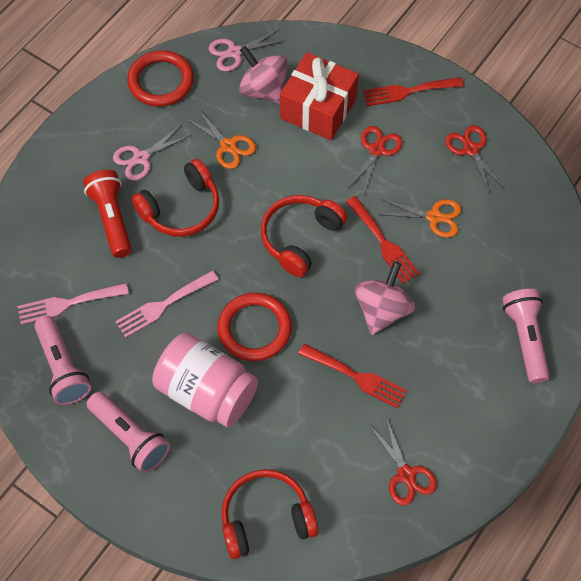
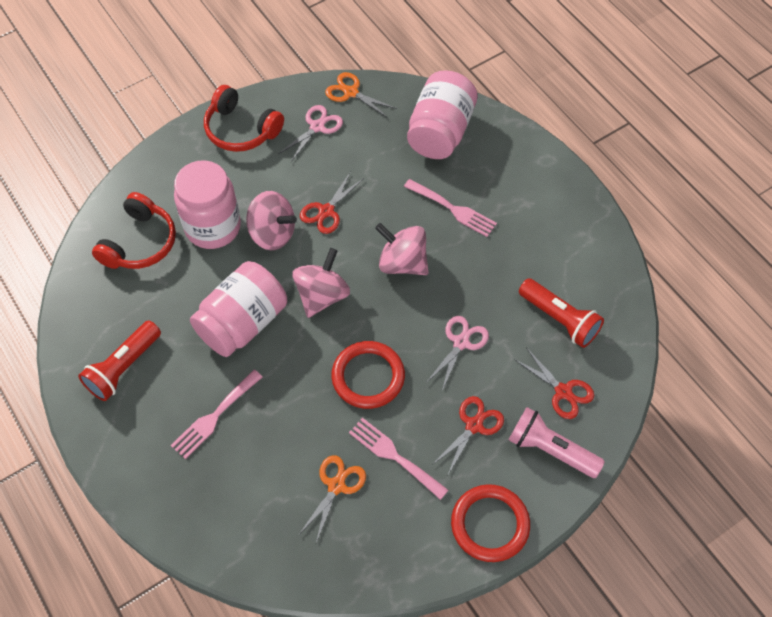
pink flashlight: [34,316,91,405] [87,392,170,473] [502,289,550,383] = 3 -> [509,407,605,478] = 1
pink fork: [17,283,129,325] [115,270,219,338] = 2 -> [170,370,263,459] [349,418,449,500] [404,179,497,237] = 3
pink jar: [152,333,258,428] = 1 -> [174,160,241,249] [190,261,287,357] [407,71,478,159] = 3
pink spinning top: [239,46,287,104] [354,262,415,335] = 2 -> [246,191,297,250] [292,248,350,318] [375,223,429,275] = 3
red flashlight: [83,170,132,258] = 1 -> [78,321,161,401] [519,278,604,348] = 2
red fork: [298,344,407,408] [346,196,420,284] [363,77,464,106] = 3 -> none = 0
red gift: [280,52,359,140] = 1 -> none = 0
red headphones: [131,159,219,237] [221,469,318,559] [261,195,347,277] = 3 -> [92,192,176,269] [204,85,284,152] = 2

